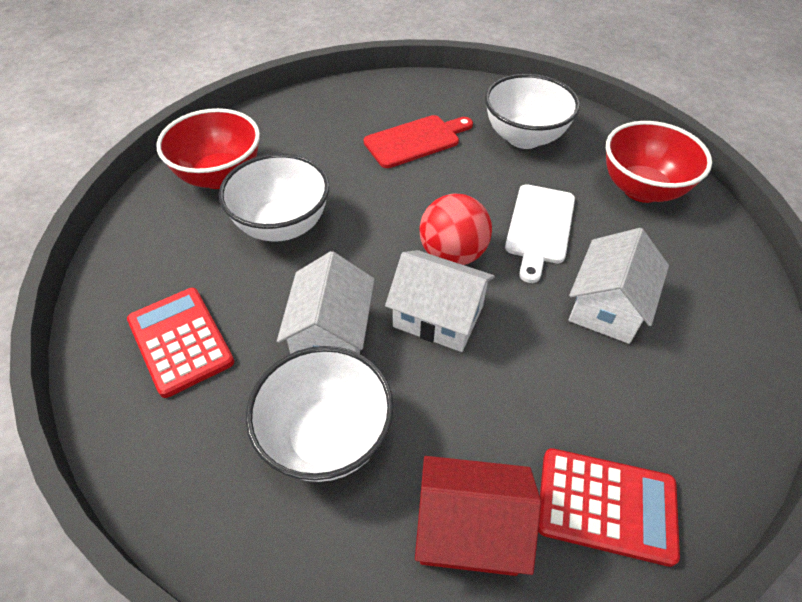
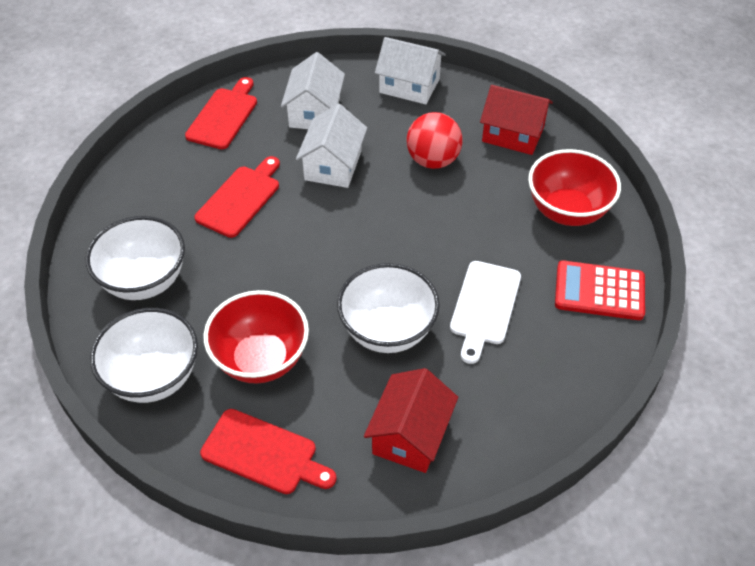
red calculator: [127,288,235,398] [538,448,680,567] = 2 -> [555,260,645,320] = 1
red cutting board: [364,115,473,168] = 1 -> [185,77,257,149] [194,156,280,238] [200,409,337,494] = 3
red house: [415,456,541,576] = 1 -> [364,368,458,473] [480,85,553,155] = 2

